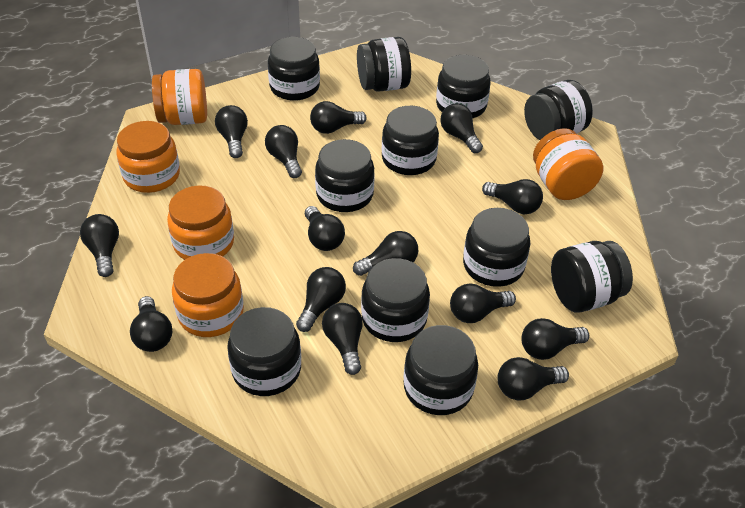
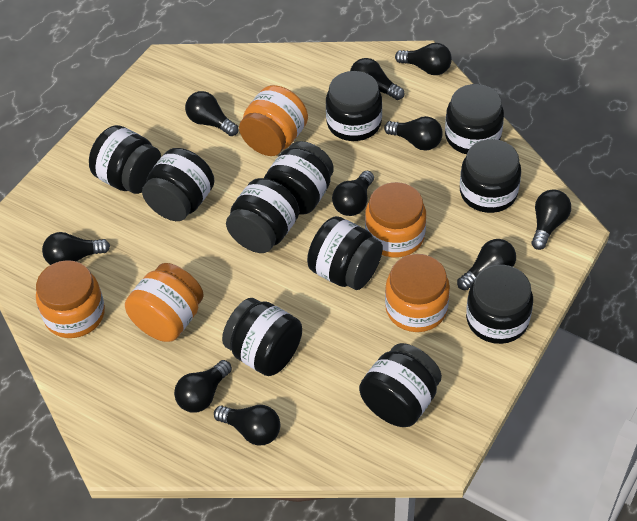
black light bulb: [80,214,119,277] [130,296,172,352] [215,105,248,158] [265,125,302,178] [296,267,346,332] [305,206,345,251] [310,101,367,134] [322,303,363,375] [353,231,418,276] [440,103,483,153] [450,284,516,323] [482,179,543,214] [497,357,569,401] [521,318,589,360] = 14 -> [42,232,110,265] [174,360,232,413] [185,91,238,136] [214,405,280,446] [332,171,374,216] [350,58,405,100] [384,116,443,151] [395,43,452,75] [457,239,516,291] [531,189,571,250] = 10

